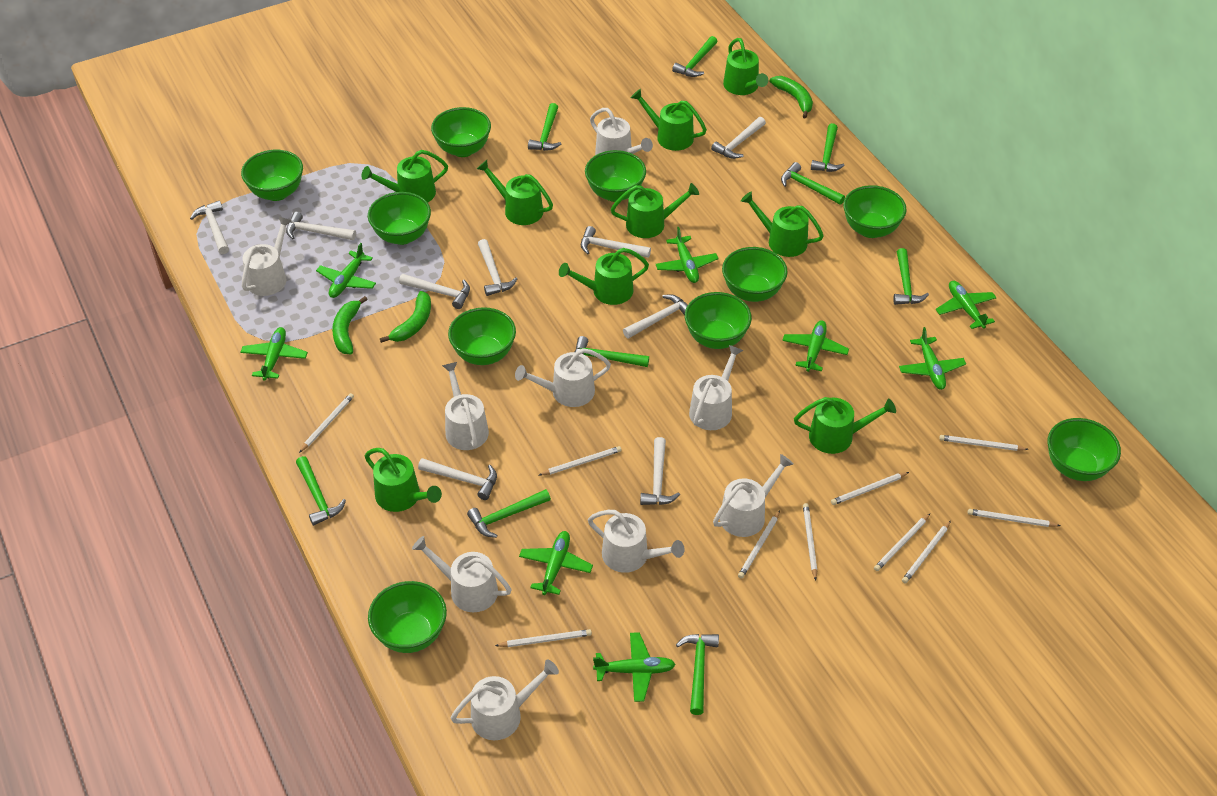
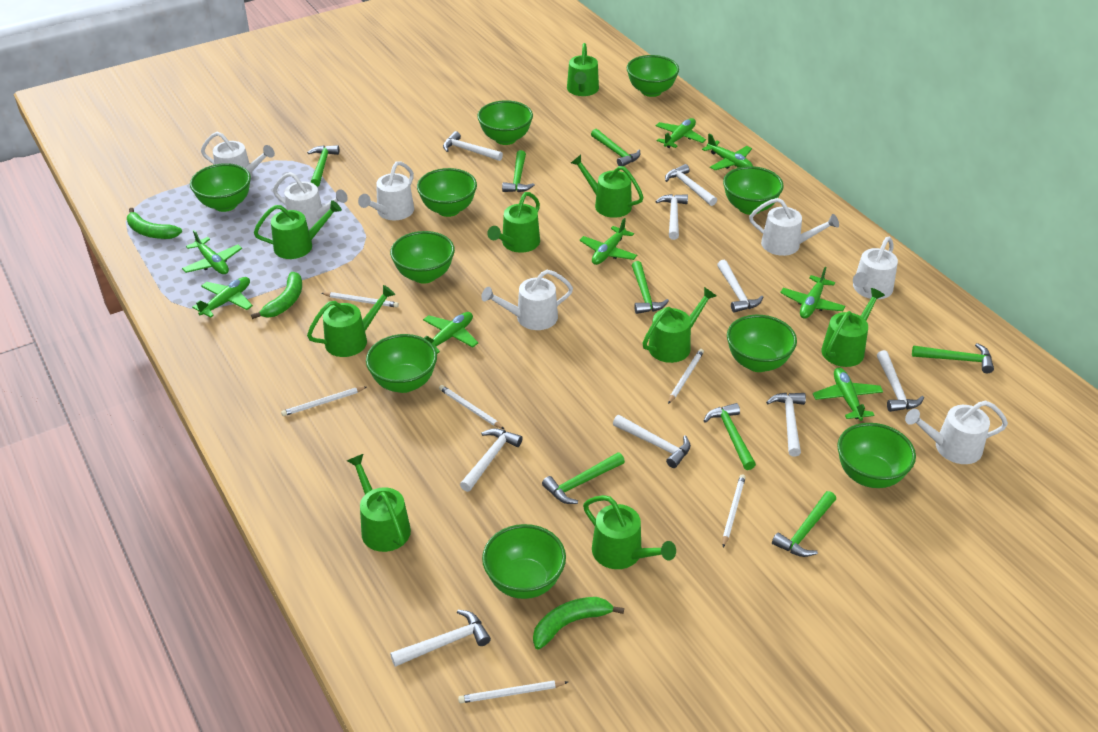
green hammer: [296,456,346,526] [467,489,551,538] [528,103,561,151] [574,336,649,367] [672,36,717,77] [676,634,719,715] [781,162,845,205] [811,123,845,172] [893,248,929,305] = 9 -> [307,145,339,187] [502,150,535,192] [542,452,625,504] [591,129,640,166] [631,261,669,314] [704,403,756,470] [772,491,836,557] [912,343,994,373] = 8
white pencil: [299,393,354,453] [495,629,592,647] [539,446,622,475] [738,510,780,579] [803,503,817,580] [831,472,909,505] [874,514,930,571] [902,521,951,583] [939,435,1029,451] [968,509,1061,527] = 10 -> [281,387,367,416] [321,292,399,308] [439,385,505,430] [458,681,568,703] [668,349,704,404] [722,474,746,547] = 6
white watering can: [242,216,292,296] [412,536,511,612] [442,362,489,450] [451,659,559,740] [515,348,611,407] [588,510,684,573] [590,108,653,155] [689,345,743,430] [713,454,794,537] = 9 -> [201,132,275,178] [273,172,348,229] [358,161,414,220] [481,270,573,330] [749,198,839,256] [853,237,898,299] [905,401,1008,464] = 7

